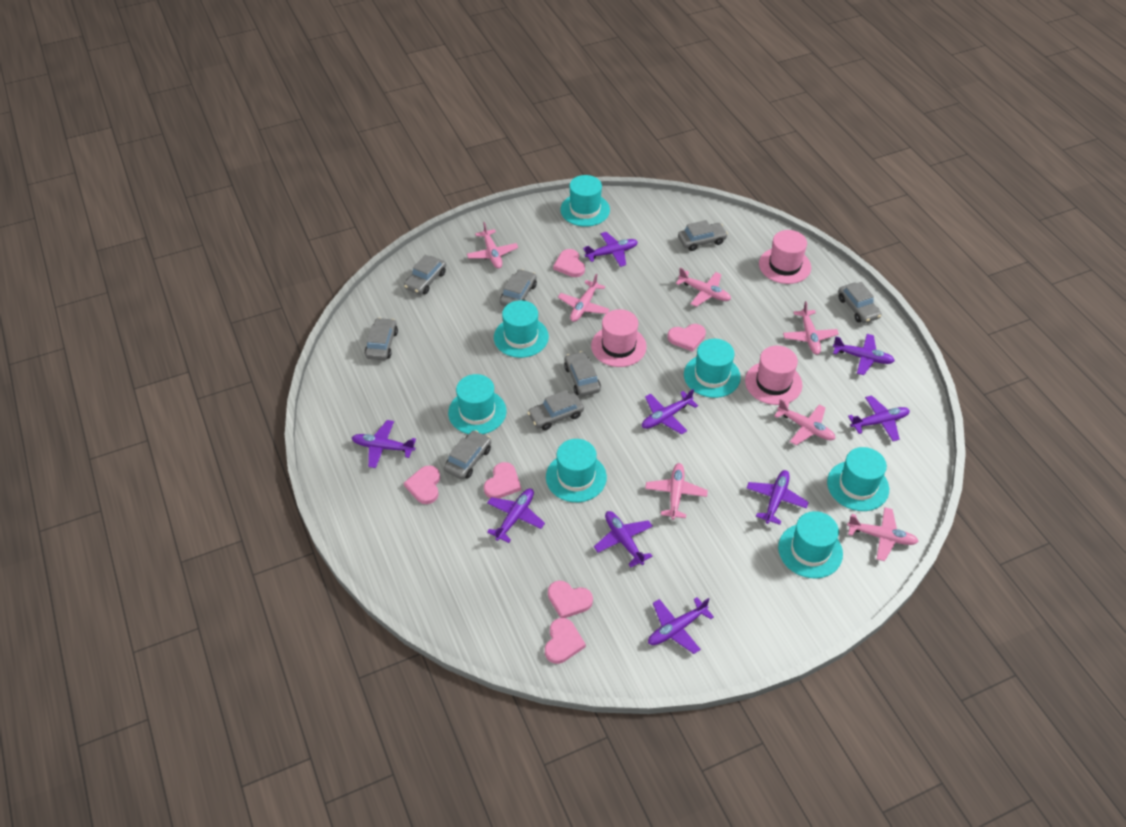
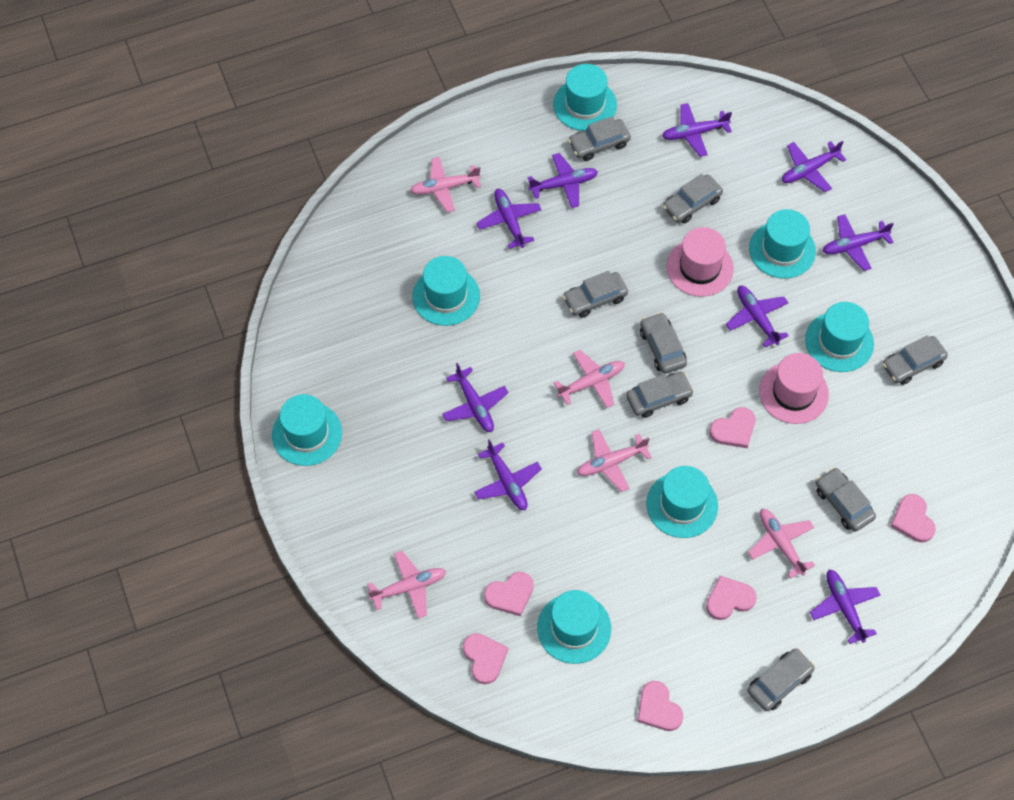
pink hat: [591,309,647,367] [745,346,802,405] [759,230,811,284] = 3 -> [667,227,734,297] [759,353,829,424] = 2
pink plane: [467,222,518,269] [558,274,610,322] [645,463,708,520] [676,268,731,307] [774,399,835,445] [783,301,839,355] [847,507,919,561] = 7 -> [367,551,446,619] [410,157,481,212] [554,350,625,408] [577,429,652,492] [748,509,815,579] = 5

